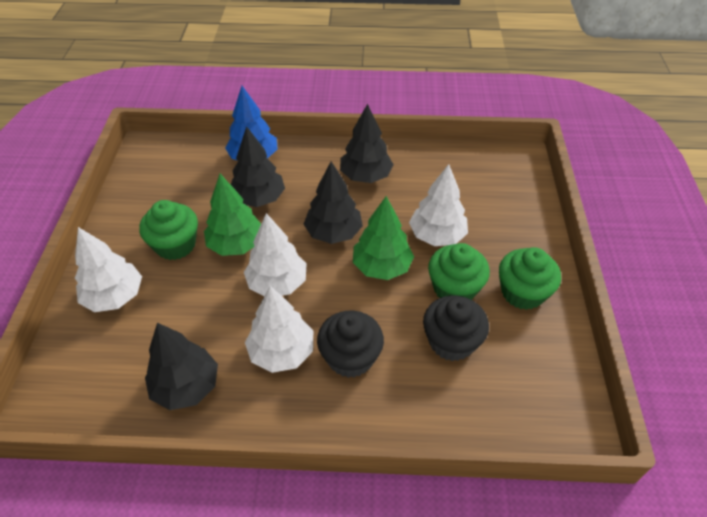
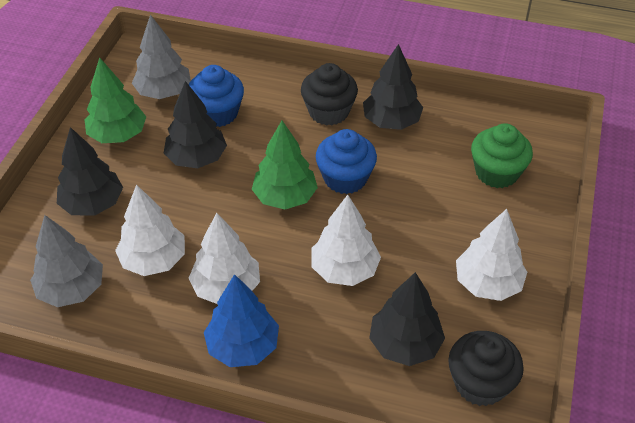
blue cupcake: none = 0 -> [189,65,244,127] [316,129,377,194] = 2
green cupcake: [139,200,198,260] [428,243,490,300] [499,247,561,310] = 3 -> [471,123,533,188] = 1
grey tree: none = 0 -> [30,215,103,307] [132,15,191,99] = 2

